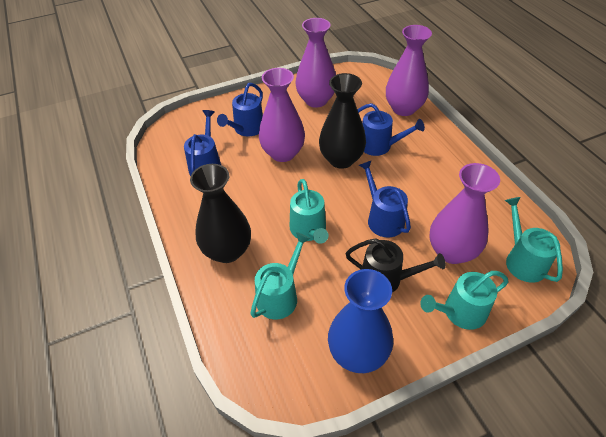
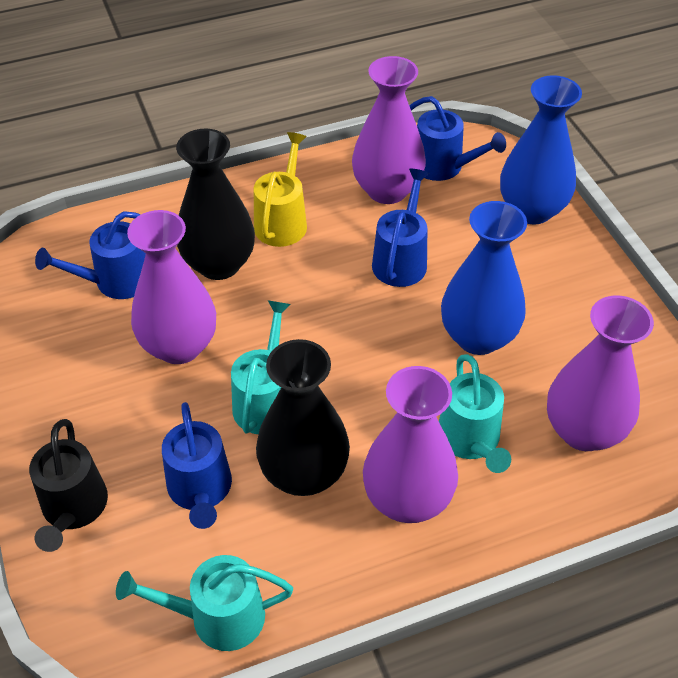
blue vase: [328,269,393,373] = 1 -> [441,201,527,355] [500,75,582,224] = 2
turquoise watering can: [250,232,311,320] [289,179,328,244] [420,271,509,330] [505,197,563,283] = 4 -> [116,555,293,651] [231,300,291,434] [439,354,511,473] = 3
yellow watering can: none = 0 -> [254,132,307,247] = 1

